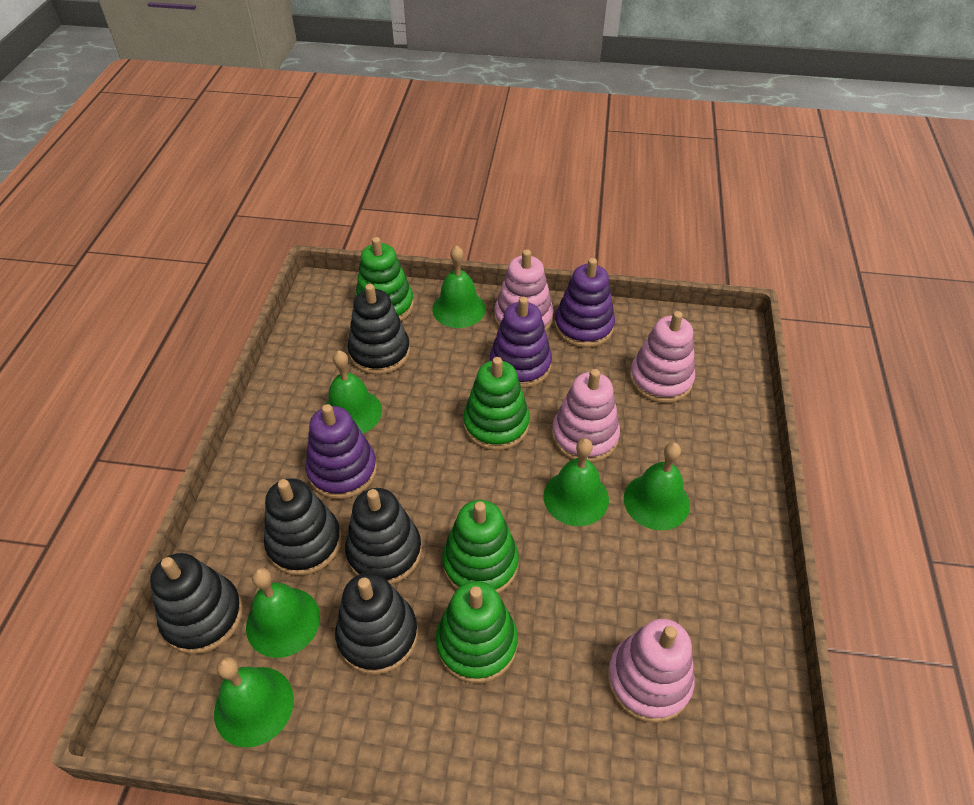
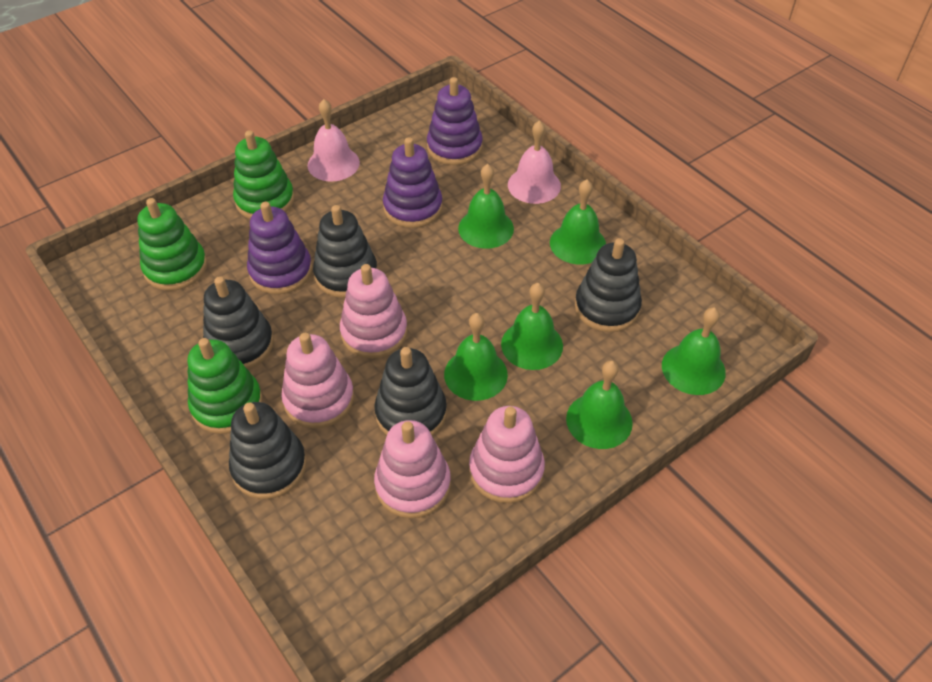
green stacking toy: [355,237,414,321] [436,581,518,683] [442,500,519,594] [463,357,530,450] = 4 -> [137,198,207,291] [187,338,262,434] [233,130,294,219] = 3
pink bell: none = 0 -> [307,99,360,182] [508,120,561,204] = 2

